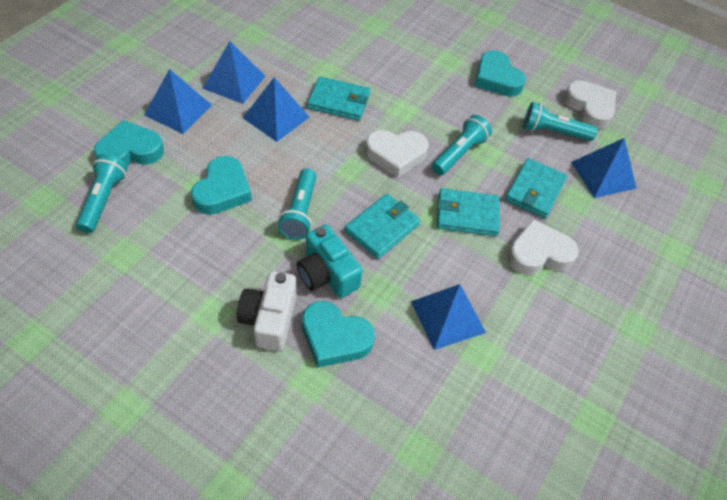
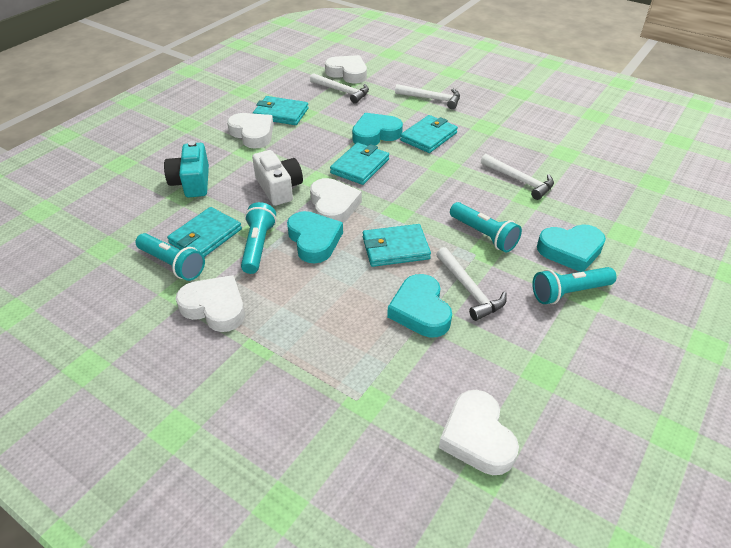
blue pyramid: [144,69,212,134] [203,41,266,104] [243,77,309,142] [411,284,486,350] [571,138,637,198] = 5 -> none = 0
turquoise wallet: [307,76,370,121] [345,194,420,259] [437,188,500,236] [505,158,567,218] = 4 -> [167,207,242,257] [253,96,309,125] [330,142,389,185] [363,224,431,267] [400,115,458,153] = 5
white hammer: none = 0 -> [310,73,369,104] [395,84,460,109] [436,247,507,321] [481,154,554,200] = 4
white heart: [365,130,429,178] [508,219,579,275] [564,80,616,129] = 3 -> [176,275,245,332] [227,113,274,149] [310,178,362,223] [325,55,367,83] [439,390,519,475] = 5

